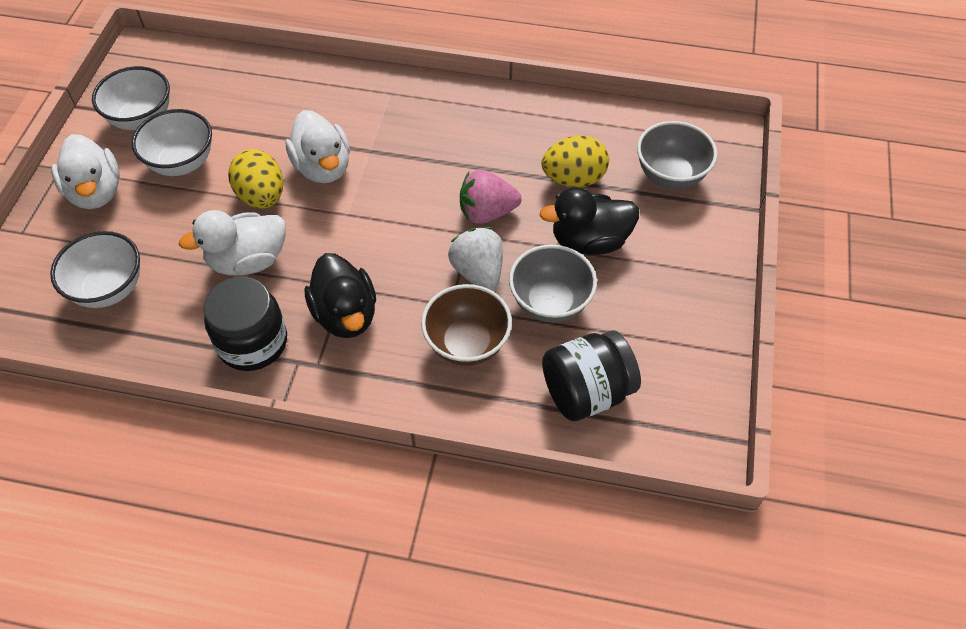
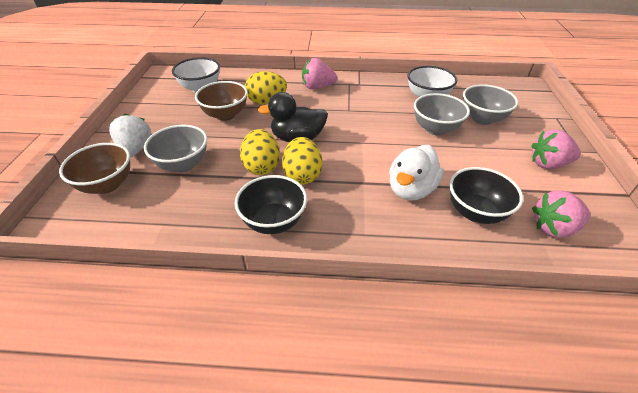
black bowl: none = 0 -> [235,175,307,234] [449,167,523,224] = 2
black duck: [305,253,376,338] [539,187,639,255] = 2 -> [258,92,328,142] = 1
black jar: [203,277,287,371] [542,330,641,421] = 2 -> none = 0
brown bowl: [421,284,512,366] = 1 -> [59,143,130,194] [195,81,248,121] = 2
grey bowl: [509,245,597,323] [637,121,717,189] = 2 -> [144,125,207,172] [414,93,470,135] [463,84,518,125] = 3
pink strawberry: [460,170,522,224] = 1 -> [302,58,337,90] [531,129,581,169] [532,190,590,238] = 3
white bowl: [50,231,140,308] [92,66,170,130] [132,109,212,176] = 3 -> [172,57,220,93] [407,66,457,98] = 2
white duck: [51,134,120,209] [179,210,286,275] [286,110,350,183] = 3 -> [389,145,444,201] = 1
yellow egg: [228,149,283,209] [541,135,609,187] = 2 -> [240,129,280,175] [245,71,287,104] [282,137,323,184] = 3

